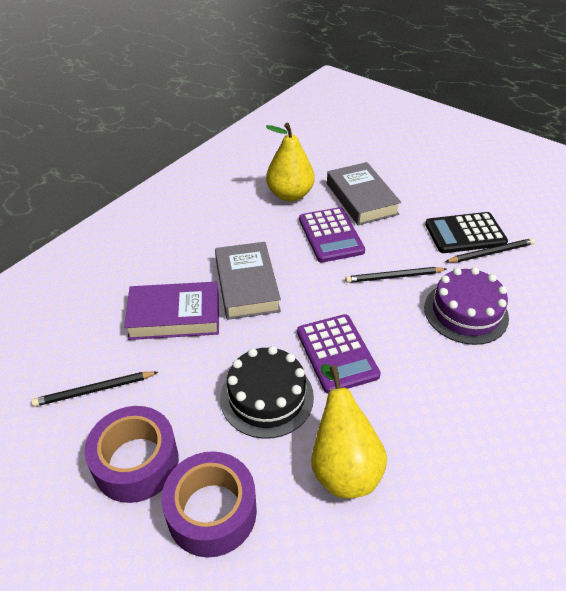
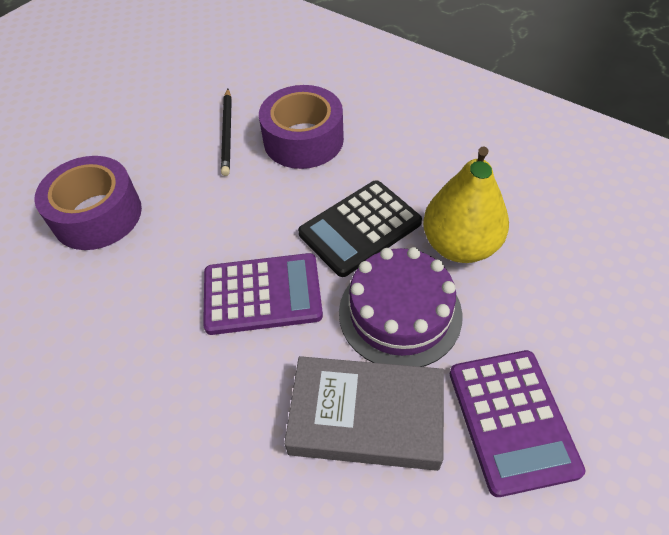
black cake: [220,346,314,439] = 1 -> none = 0
black pencil: [31,371,158,407] [345,267,447,283] [445,238,535,262] = 3 -> [221,89,232,176] = 1
grey book: [215,242,281,320] [327,162,401,225] = 2 -> [284,356,444,471] = 1
purple book: [124,282,219,340] = 1 -> none = 0
yellow pear: [266,123,315,201] [311,364,387,498] = 2 -> [423,146,509,263] = 1

